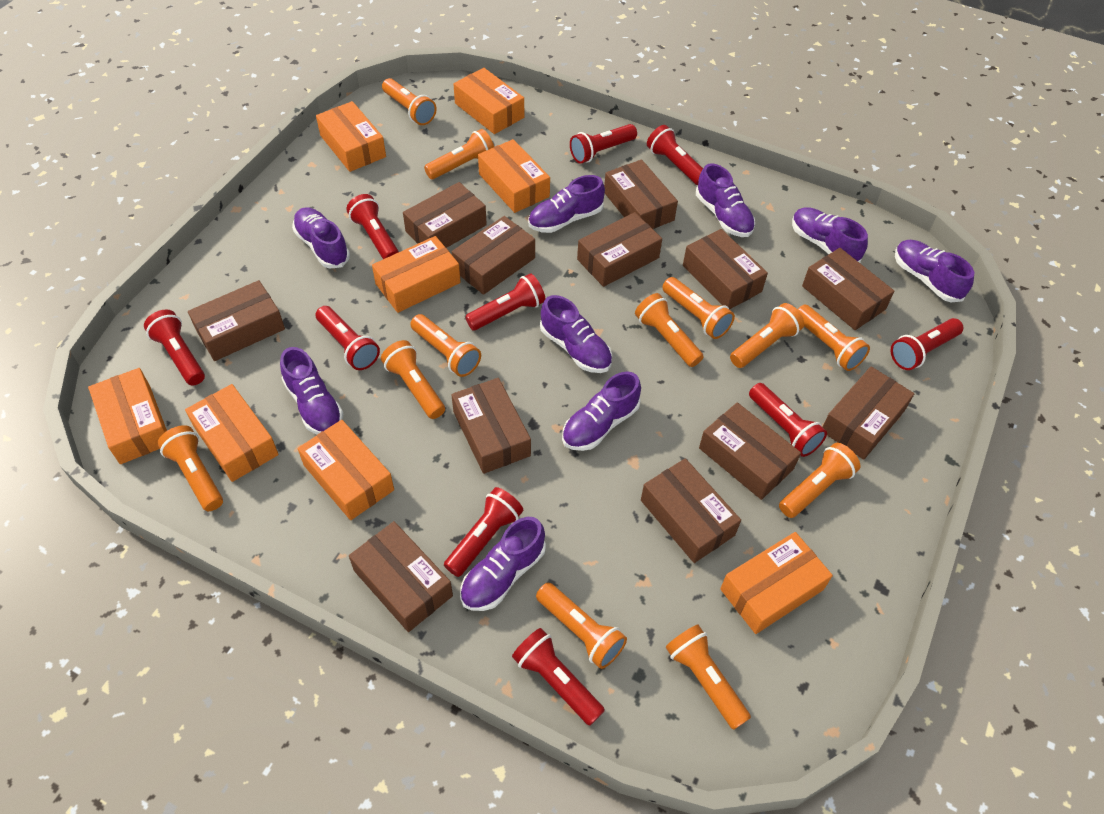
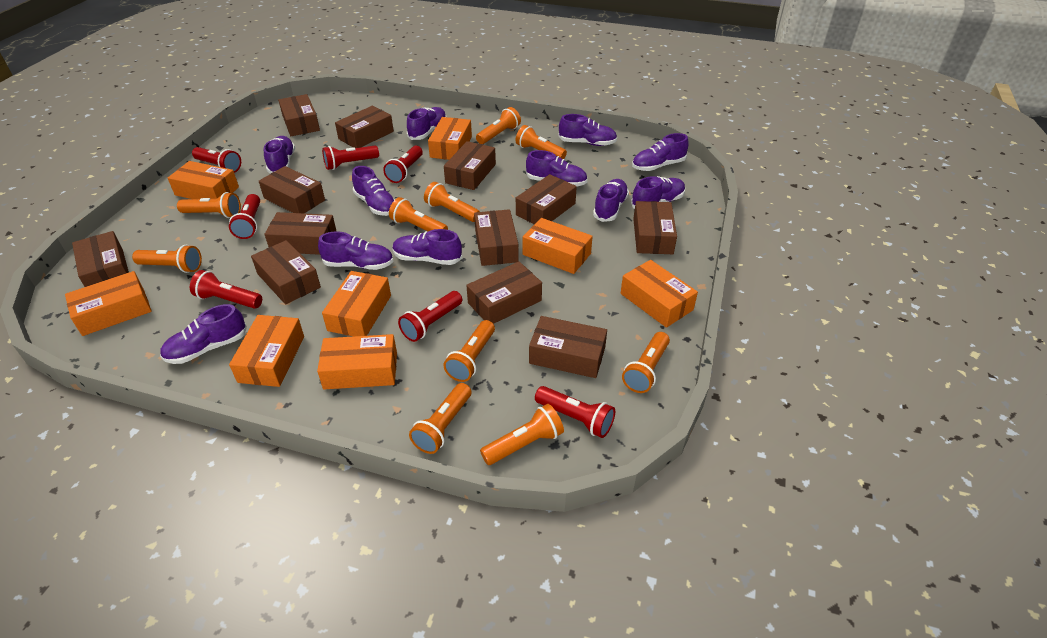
orange flashlight: [158,425,223,511] [381,340,445,419] [382,78,437,125] [410,314,481,377] [424,129,494,179] [536,583,627,669] [635,293,704,367] [662,277,735,339] [666,625,751,730] [730,303,804,368] [779,443,861,518] [797,305,870,371] = 12 -> [132,245,202,273] [177,192,241,218] [389,197,448,231] [409,383,472,454] [424,182,480,222] [443,320,495,382] [476,107,521,144] [480,404,564,465] [516,125,567,159] [622,332,670,393] = 10
purple shoe: [280,347,343,434] [292,207,350,269] [460,517,546,611] [528,175,605,233] [540,295,612,373] [562,371,641,451] [696,163,755,237] [792,207,868,263] [895,240,974,302] = 9 -> [160,304,247,364] [264,136,295,173] [318,232,393,270] [352,166,395,216] [393,229,462,265] [407,107,447,140] [526,150,588,186] [558,114,617,146] [593,179,629,222] [631,176,685,209] [632,133,689,171] = 11
red flashlight: [144,309,205,386] [316,306,380,370] [346,194,399,259] [444,487,523,577] [465,273,545,331] [512,628,605,726] [570,124,637,164] [647,125,703,185] [749,383,827,457] [891,318,963,370] = 10 -> [190,270,262,309] [192,147,241,173] [229,194,260,239] [322,146,379,170] [383,146,423,183] [398,291,462,342] [535,386,615,438] = 7

